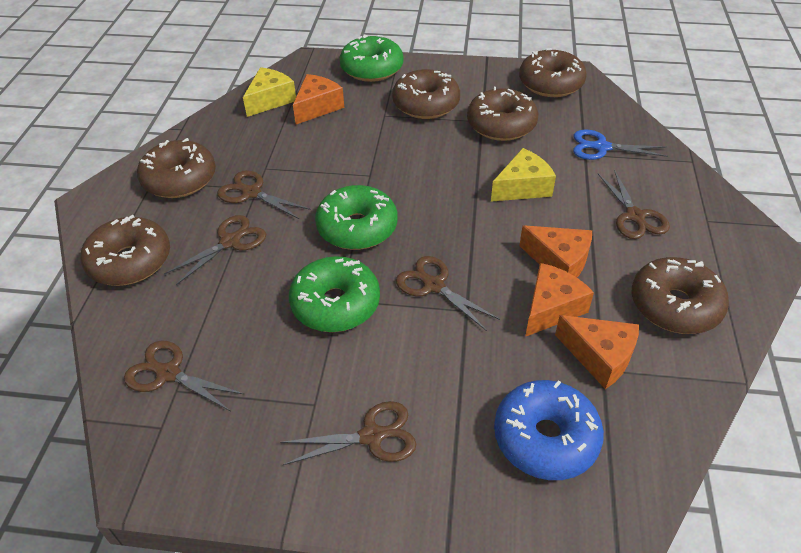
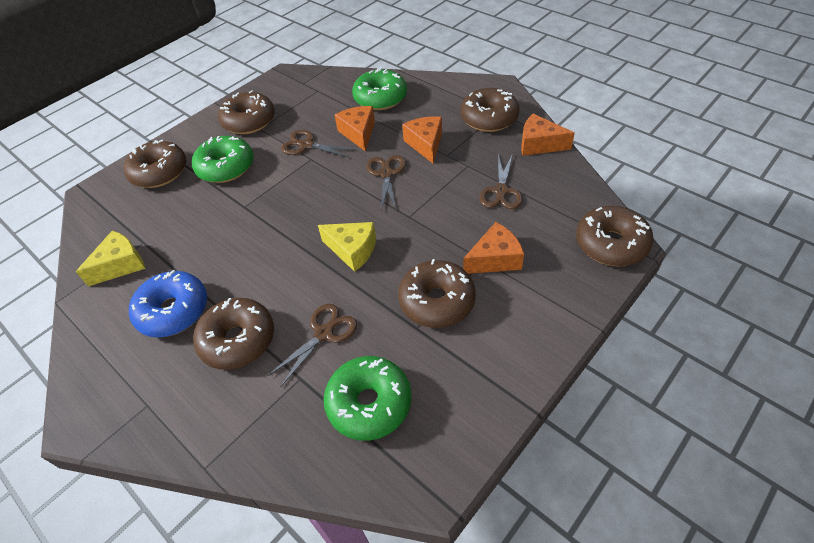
blue scissors: [573,130,668,160] = 1 -> none = 0
brown scissors: [124,341,245,411] [164,215,266,285] [217,170,311,219] [280,401,416,465] [396,256,500,331] [598,169,670,239] = 6 -> [267,304,357,386] [281,130,355,157] [366,155,406,211] [479,153,523,209] = 4

